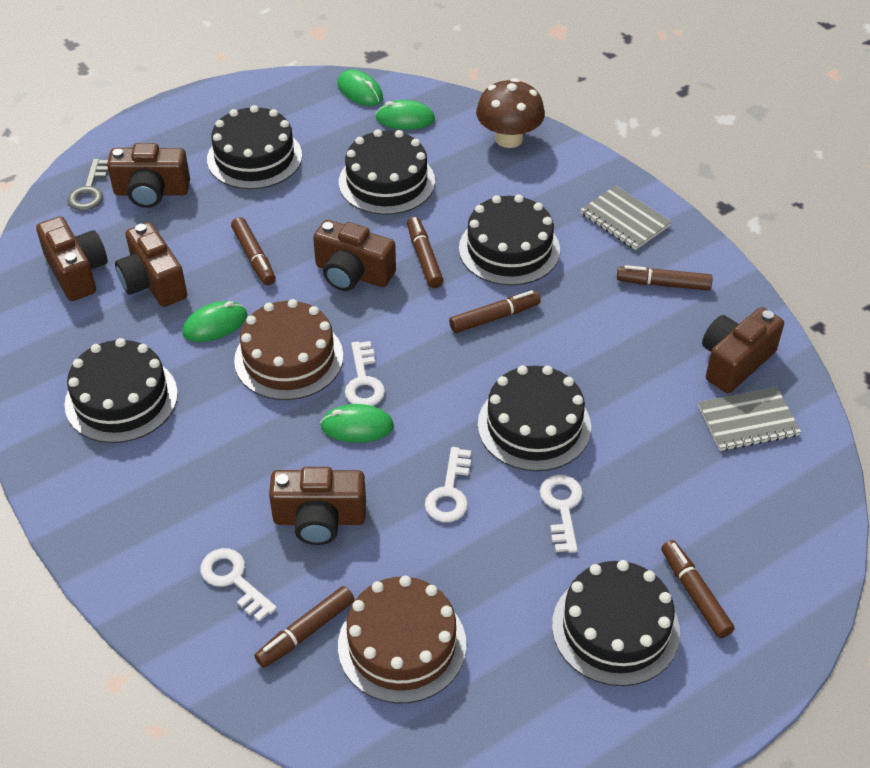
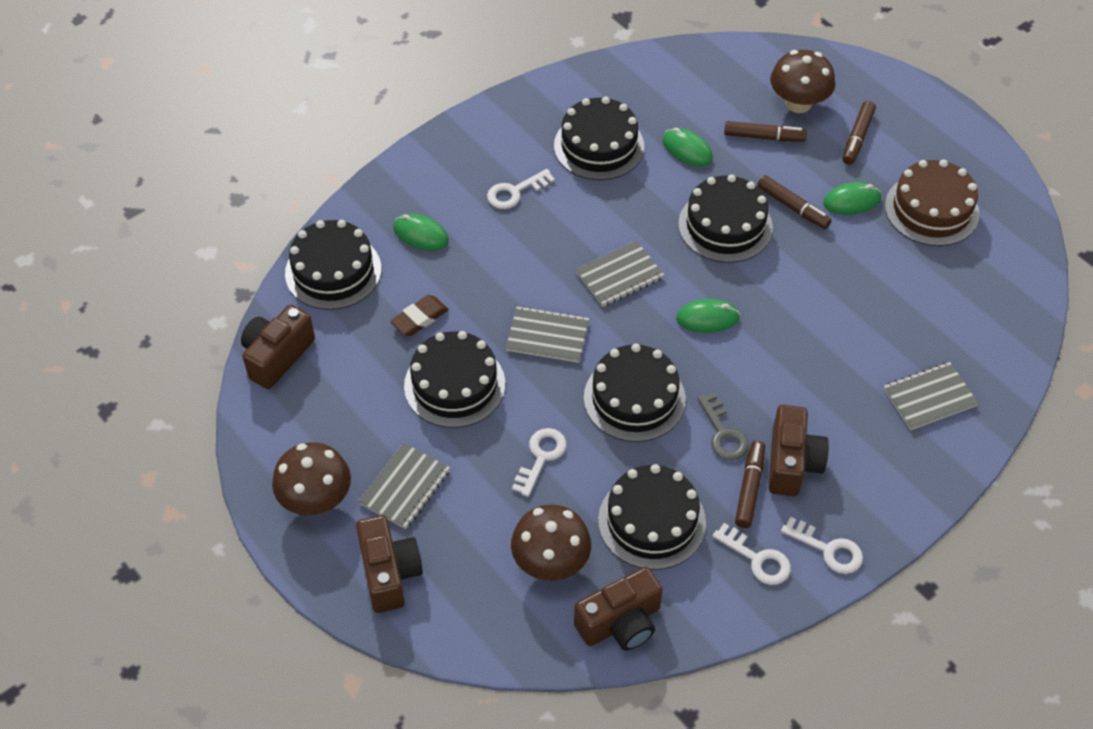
brown cake: [234,299,343,400] [338,576,466,704] = 2 -> [885,159,979,246] = 1
brown camera: [36,216,108,301] [107,143,190,208] [115,222,187,307] [269,467,366,545] [313,220,396,291] [702,307,784,393] = 6 -> [241,305,315,389] [356,515,423,613] [574,567,663,651] [769,405,829,496] = 4
brown eraser: none = 0 -> [390,295,449,336] = 1
brown marker: [231,217,276,285] [254,586,355,668] [407,217,444,288] [449,290,541,333] [617,265,713,291] [661,540,735,638] = 6 -> [724,121,807,142] [735,440,765,528] [757,175,832,229] [843,101,876,165] = 4
brown mushroom: [476,78,545,148] = 1 -> [272,442,351,515] [511,505,591,581] [770,50,835,113] = 3
grey notebook: [580,186,671,250] [698,387,801,451] = 2 -> [358,443,450,529] [506,306,589,363] [576,241,664,307] [884,362,978,430] = 4

